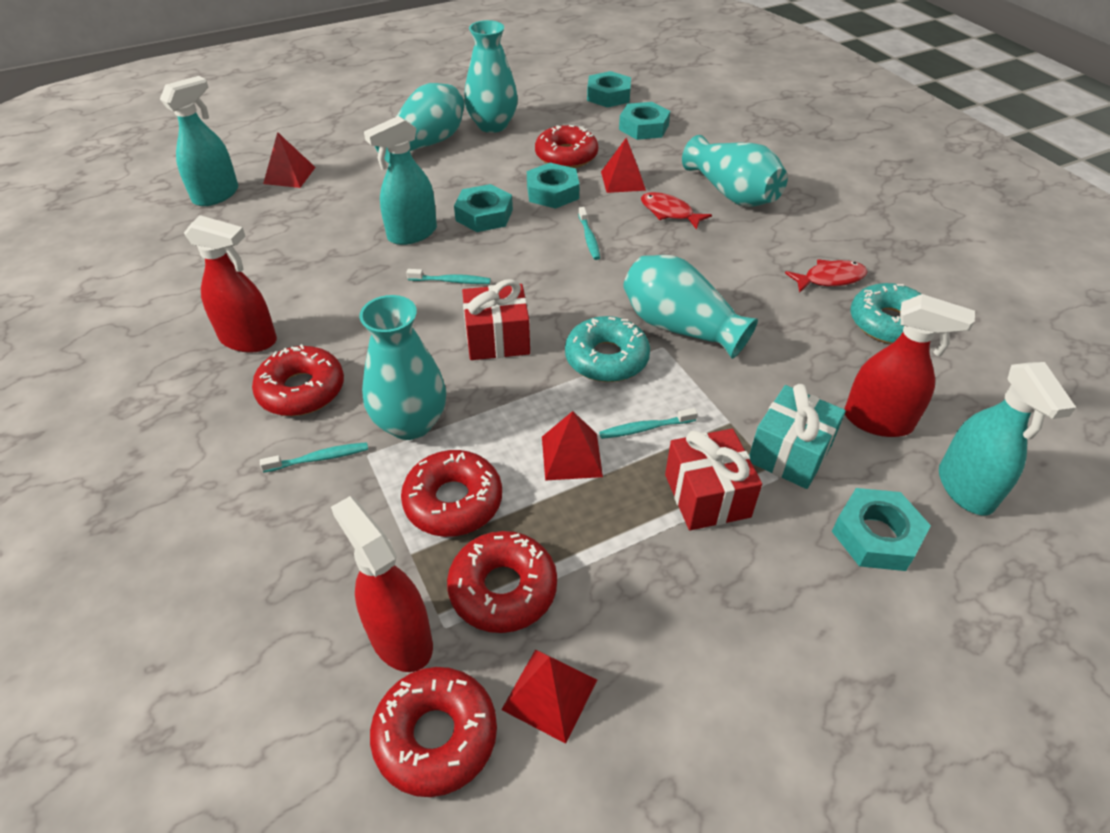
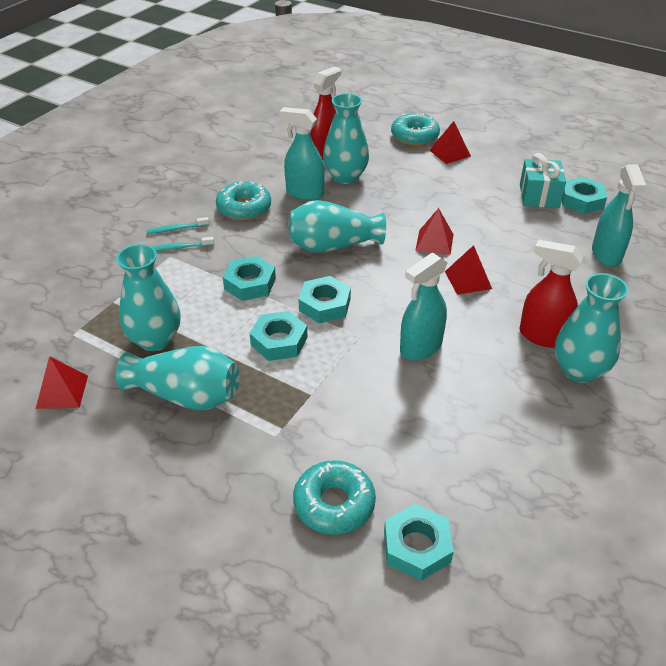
red donut: [252,344,344,416] [370,667,497,797] [401,450,502,537] [447,531,557,633] [535,125,598,168] = 5 -> none = 0
red fish: [641,192,712,230] [785,259,868,293] = 2 -> none = 0
red gift: [462,279,530,360] [665,429,762,530] = 2 -> none = 0
red spray bottle: [184,215,277,353] [331,496,433,672] [844,294,975,437] = 3 -> [310,66,341,160] [519,240,583,348] = 2
turquoise donut: [565,316,650,382] [850,283,921,344] = 2 -> [216,181,271,220] [293,460,376,535] [391,113,440,146] = 3
turquoise toothbrush: [260,442,368,472] [406,269,491,284] [578,207,600,260] [599,408,698,439] = 4 -> [146,217,209,234] [152,237,214,251] = 2

